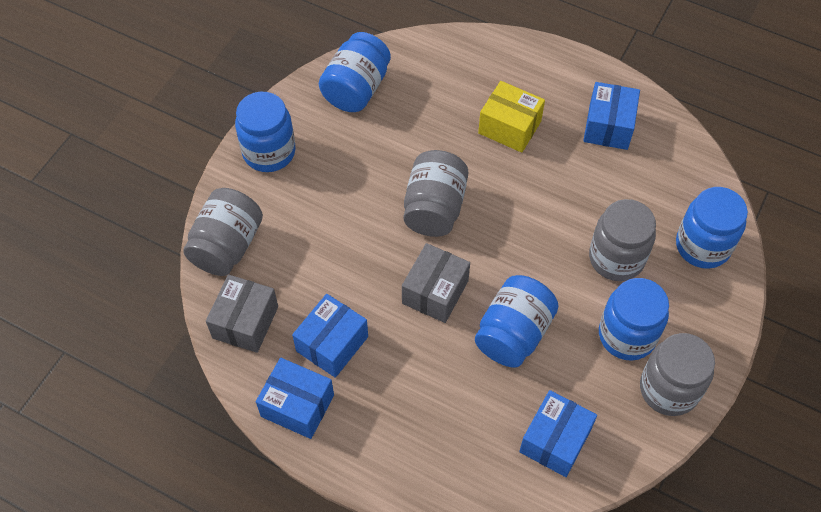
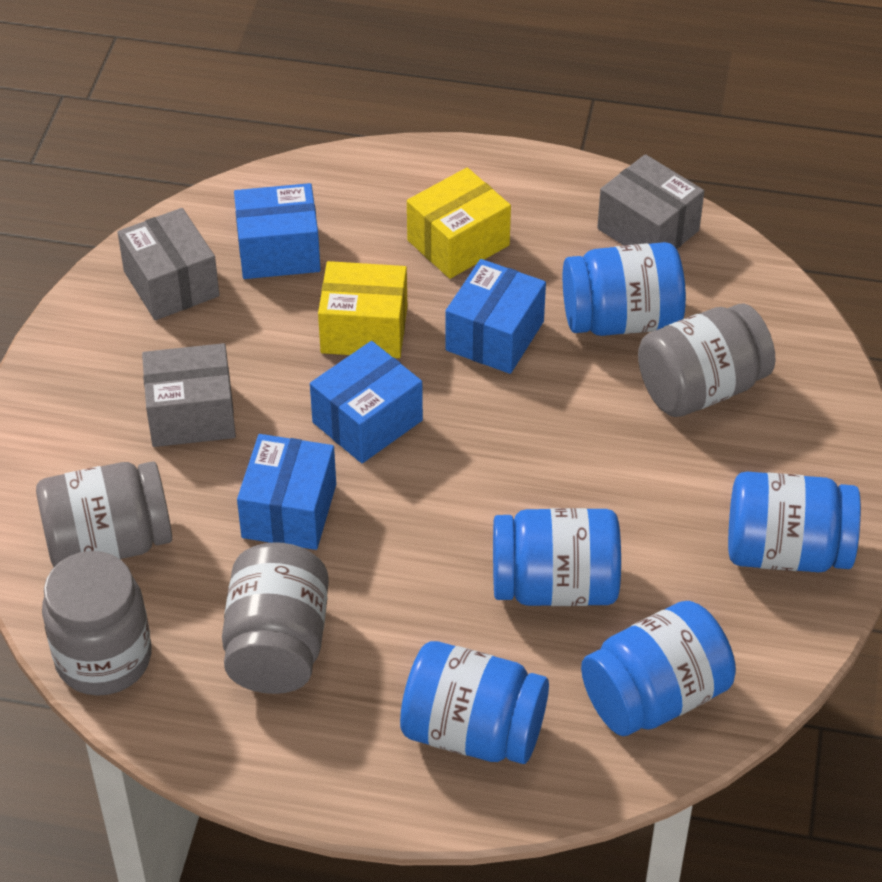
grey box: [206,274,278,353] [402,243,470,323] = 2 -> [118,208,219,320] [142,343,236,447] [597,154,704,249] = 3
yellow box: [478,81,545,153] = 1 -> [318,261,407,358] [407,168,511,279] = 2

